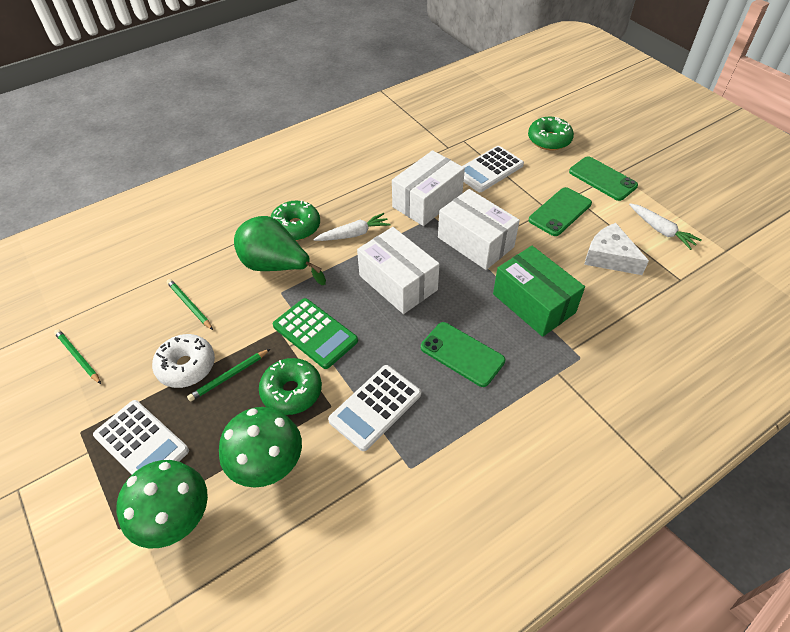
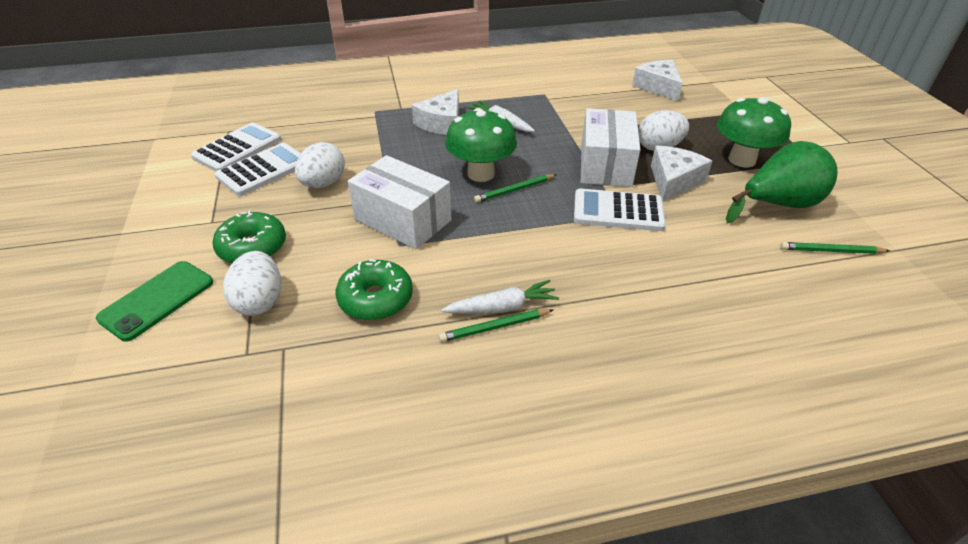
green box: [493,246,585,337] = 1 -> none = 0
green calculator: [273,298,358,369] = 1 -> none = 0
green donut: [259,358,322,415] [270,201,320,241] [528,117,574,150] = 3 -> [212,210,286,263] [336,259,413,321] = 2
green phone: [421,322,505,387] [529,187,592,236] [569,156,638,201] = 3 -> [96,261,213,341] = 1
white box: [357,227,440,314] [392,150,465,226] [438,189,520,270] = 3 -> [348,155,451,249] [581,108,641,187] = 2
white cheese: [584,223,649,275] = 1 -> [412,89,459,135] [632,60,683,101] [651,146,712,202] = 3
white donut: [152,334,215,388] = 1 -> none = 0
white egg: none = 0 -> [223,251,282,316] [295,142,345,188] [638,110,689,151] = 3

